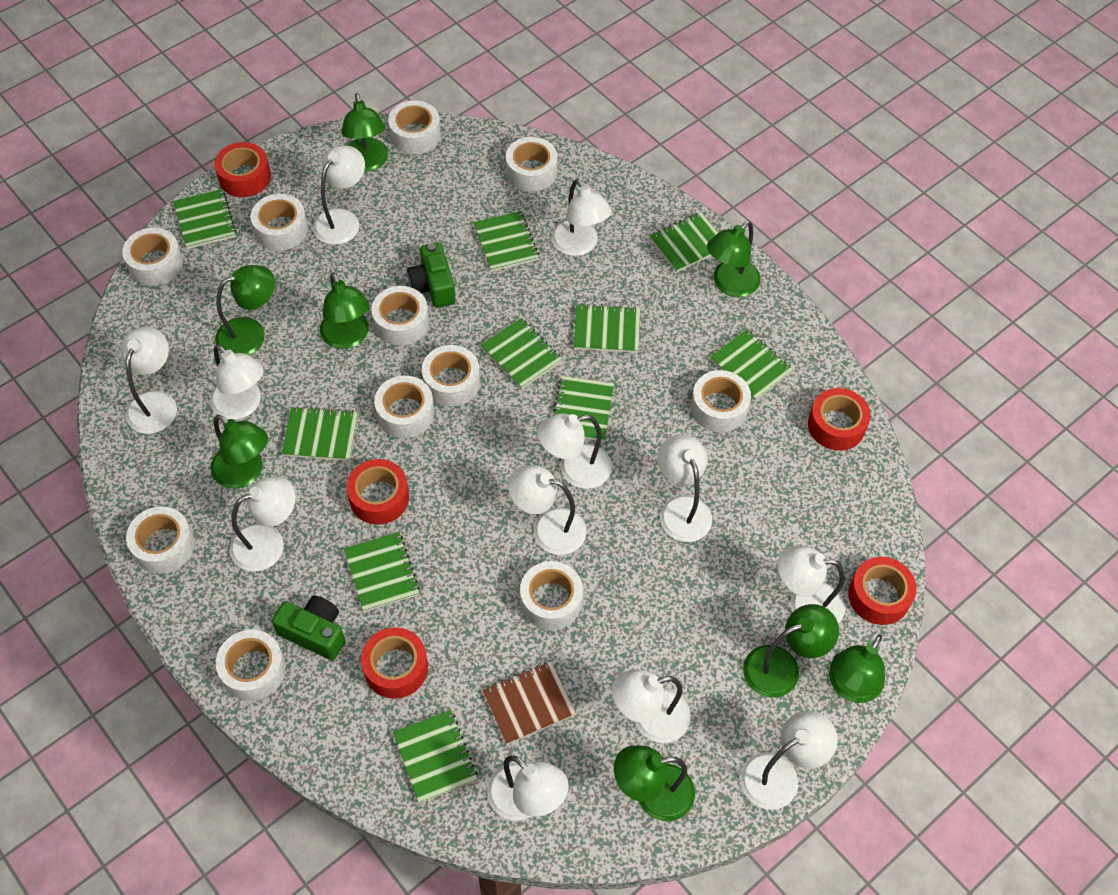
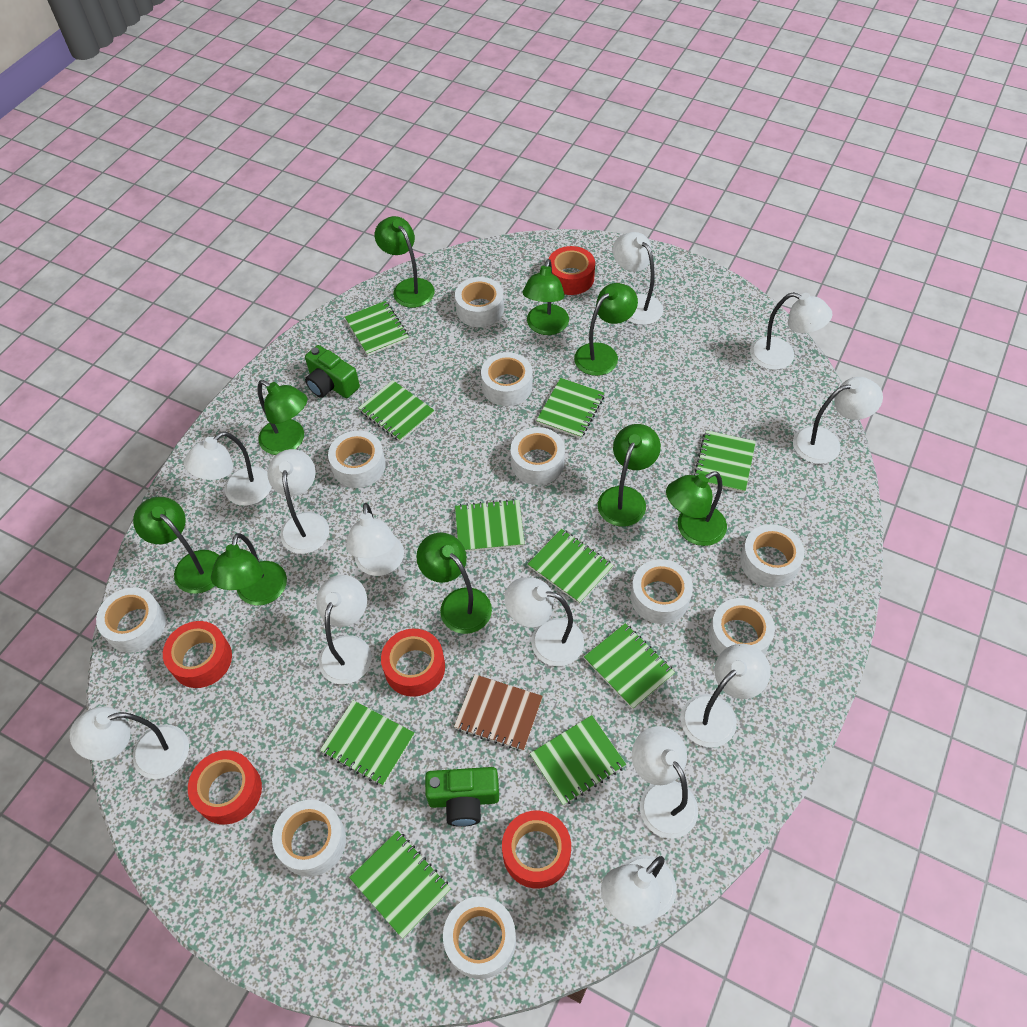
green lamp: [211,415,268,489] [215,265,275,355] [320,272,370,349] [341,93,388,172] [614,745,695,821] [707,220,761,297] [743,604,839,698] [829,634,885,703] = 8 -> [133,497,219,594] [211,533,287,606] [257,380,307,455] [375,216,435,308] [417,533,492,634] [523,259,569,335] [574,283,638,376] [598,424,661,527] [666,471,727,546] = 9
white tape: [122,228,183,286] [126,507,195,574] [216,630,286,701] [251,194,308,251] [371,286,429,345] [374,376,434,438] [388,100,441,154] [422,345,480,407] [506,137,558,192] [520,561,583,630] [691,370,751,432] = 11 -> [96,587,166,653] [272,800,346,877] [328,430,386,488] [443,896,516,979] [455,277,504,327] [481,352,533,406] [510,427,565,485] [631,559,693,624] [709,598,775,656] [740,524,804,588] = 10

